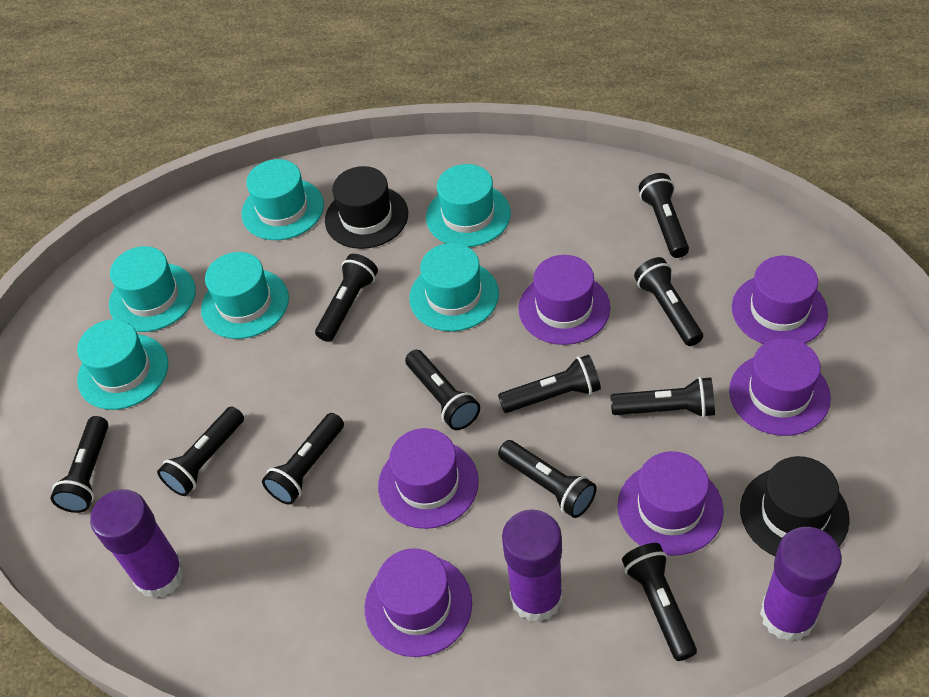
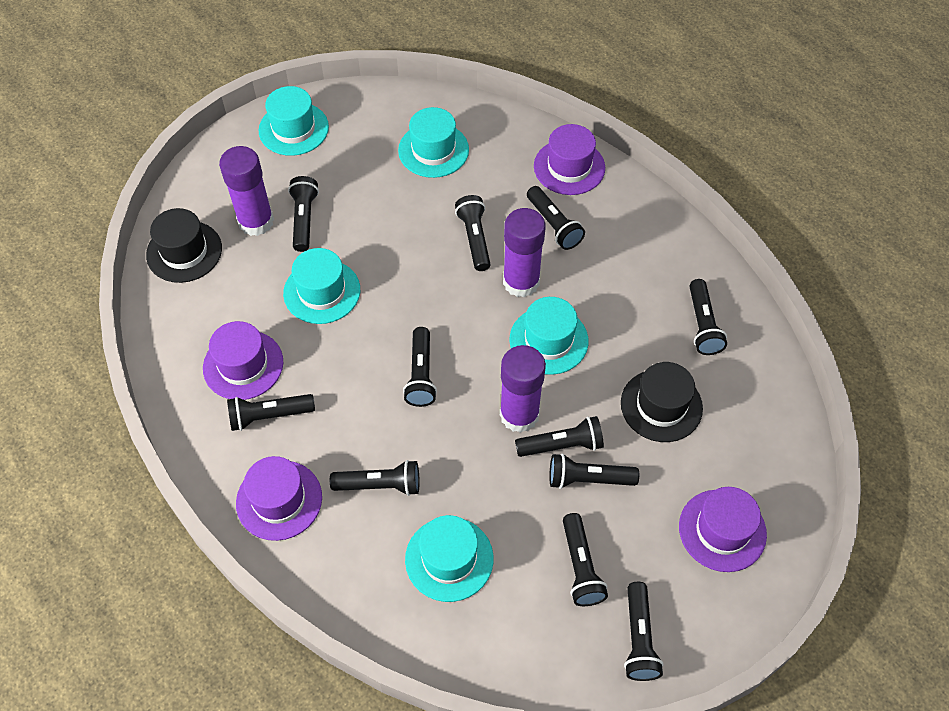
purple hat: [365,548,472,657] [378,428,479,529] [518,255,610,345] [617,451,724,556] [729,338,831,436] [732,256,828,344] = 6 -> [203,321,283,400] [236,456,322,541] [534,124,605,195] [679,487,767,572] = 4
turquoise hat: [77,319,168,410] [109,246,196,332] [201,252,289,339] [242,159,324,240] [409,243,499,331] [426,164,511,247] = 6 -> [259,86,329,156] [283,248,360,324] [398,107,469,178] [405,515,493,602] [510,297,589,375] = 5

